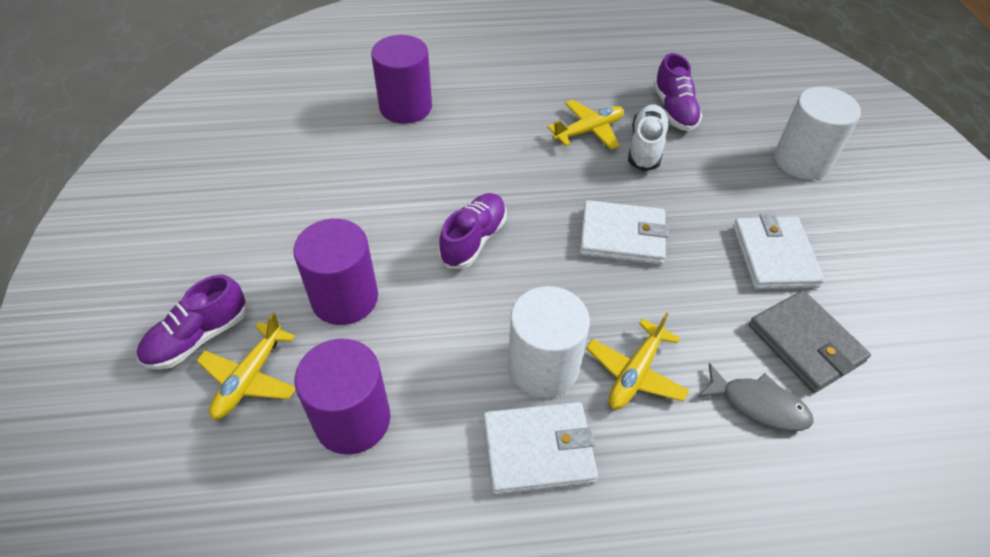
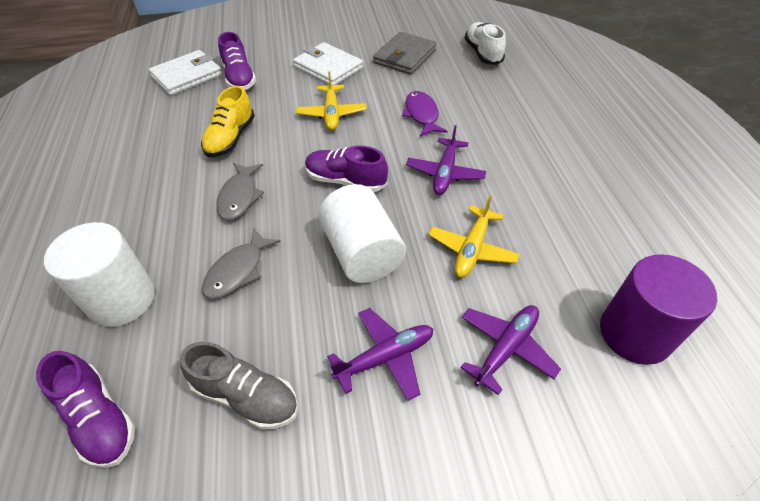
grey fish: [698,363,814,431] = 1 -> [202,228,281,299] [216,163,264,221] = 2
grey shoe: none = 0 -> [180,342,298,430] = 1
purple cylinder: [293,219,378,325] [294,339,391,455] [371,35,432,124] = 3 -> [600,254,717,365] = 1
purple fish: none = 0 -> [402,91,447,137] = 1
purple plane: none = 0 -> [327,308,433,401] [406,125,486,195] [460,305,561,395] = 3
white wallet: [483,402,598,495] [580,200,669,265] [733,214,825,289] = 3 -> [149,50,222,95] [293,42,363,85] = 2
yellow plane: [196,312,296,419] [547,100,624,150] [586,312,689,409] = 3 -> [296,71,367,131] [428,195,520,278] = 2
yellow shoe: none = 0 -> [201,86,255,157] = 1

